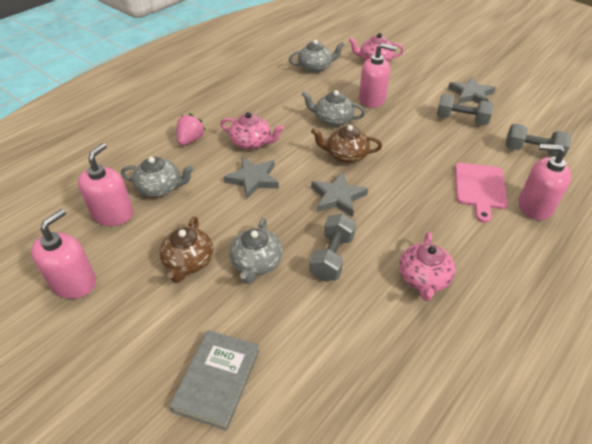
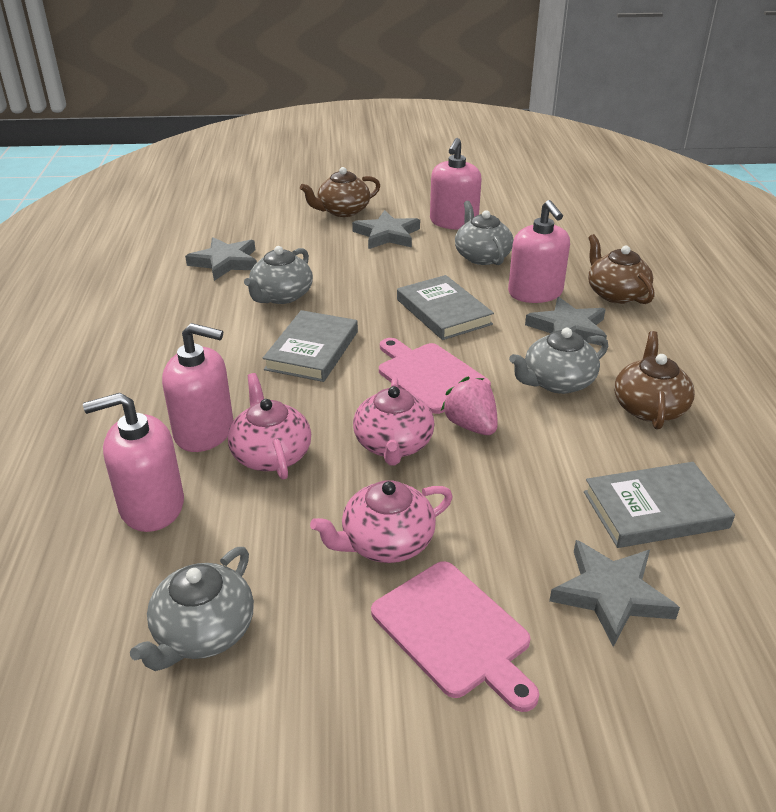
brown teapot: [159,217,213,283] [311,125,382,163] = 2 -> [300,167,380,217] [588,234,654,304] [614,331,695,430] = 3
grey book: [169,330,259,431] = 1 -> [263,310,358,382] [397,275,494,340] [584,462,735,548] = 3
grey dumbbell: [309,213,356,281] [437,94,494,125] [505,124,571,157] = 3 -> none = 0
grey star: [224,157,279,199] [311,172,368,217] [448,77,496,104] = 3 -> [185,237,257,281] [352,210,420,249] [525,297,607,346] [549,540,680,647] = 4
pink cutting board: [455,163,508,223] = 1 -> [371,561,539,712] [379,338,491,414] = 2

